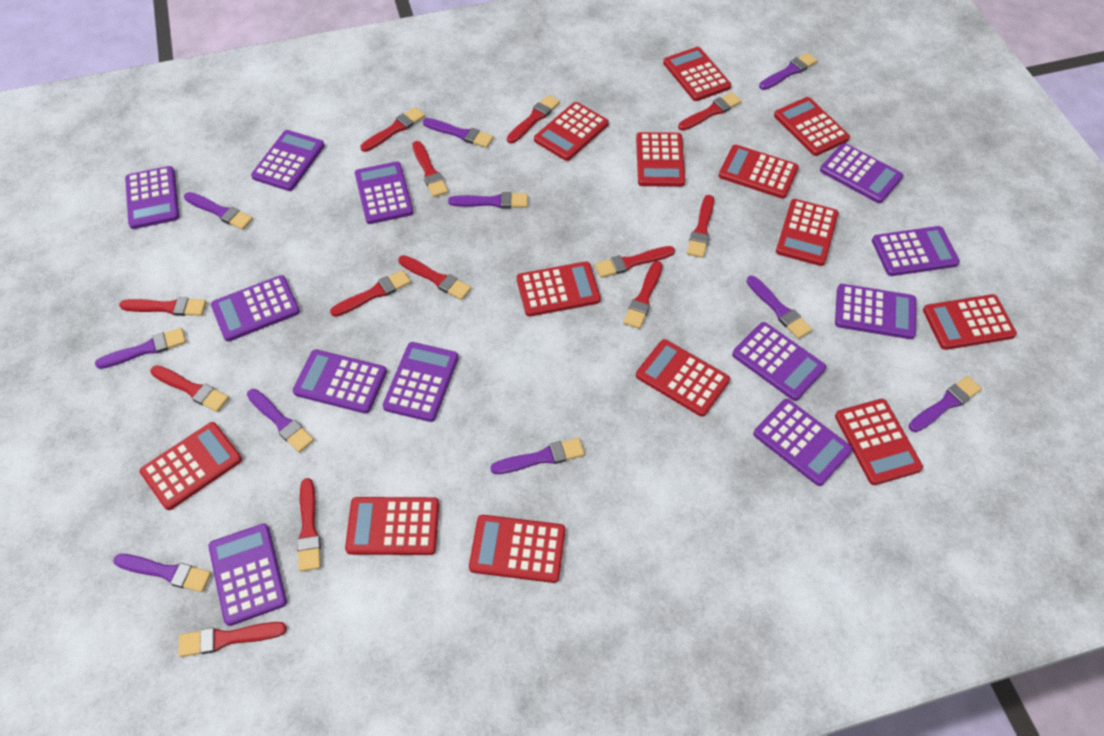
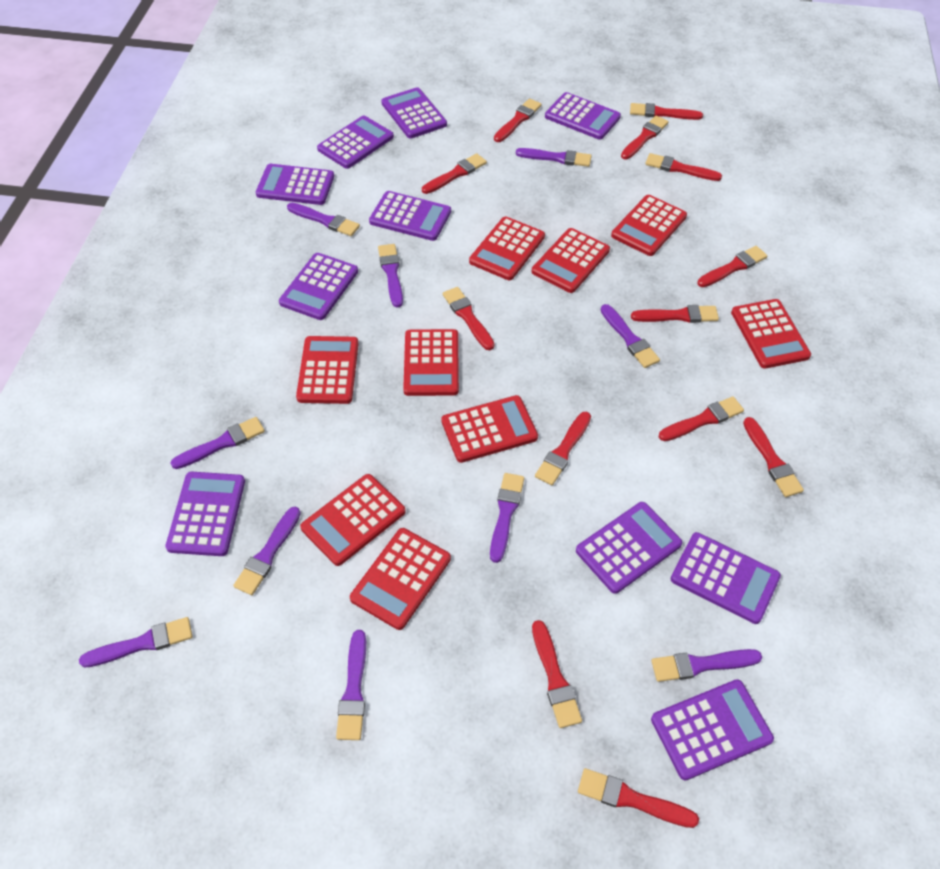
purple calculator: [125,166,179,229] [208,523,287,626] [211,275,300,342] [251,130,325,191] [293,349,387,414] [355,161,414,224] [383,342,459,422] [732,322,826,401] [753,399,853,486] [820,143,903,203] [835,284,916,339] [872,226,960,276] = 12 -> [165,472,245,556] [256,164,334,205] [279,253,358,320] [317,115,394,169] [369,191,451,241] [381,87,447,138] [545,92,621,140] [576,502,682,594] [651,679,774,781] [671,532,781,624] = 10
red calculator: [140,422,242,510] [345,497,439,555] [469,515,565,583] [517,261,601,317] [534,102,609,161] [636,132,686,187] [636,339,730,417] [663,47,731,101] [719,145,799,199] [774,97,850,156] [776,199,839,266] [835,399,923,485] [923,294,1017,350] = 13 -> [296,336,359,404] [300,474,406,566] [350,528,451,630] [403,329,459,396] [441,395,538,463] [469,216,545,280] [532,228,610,293] [611,195,687,256] [731,299,811,369] = 9

